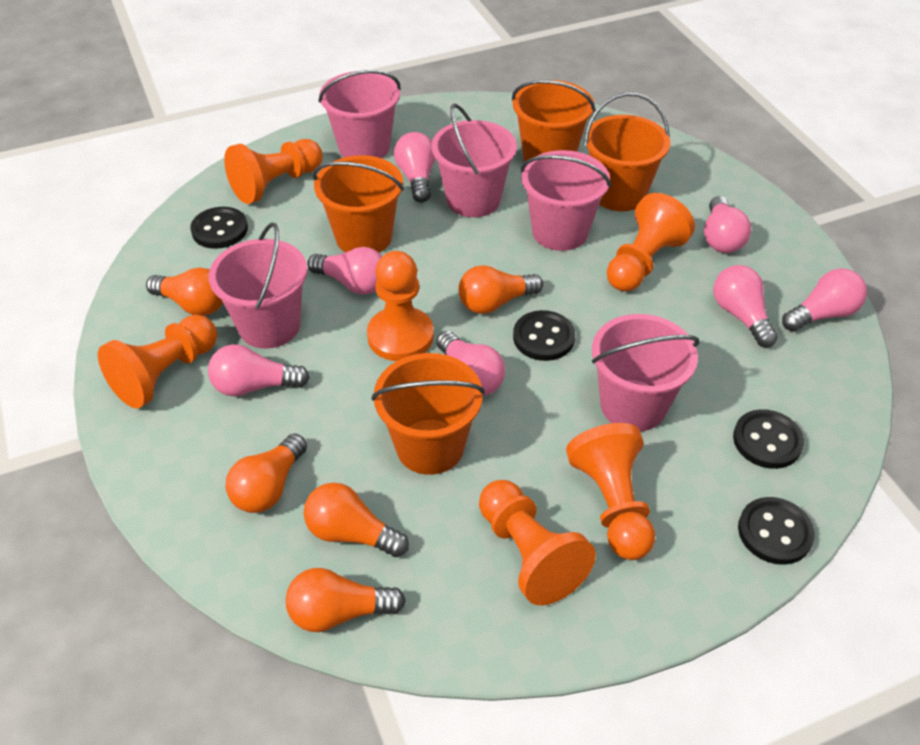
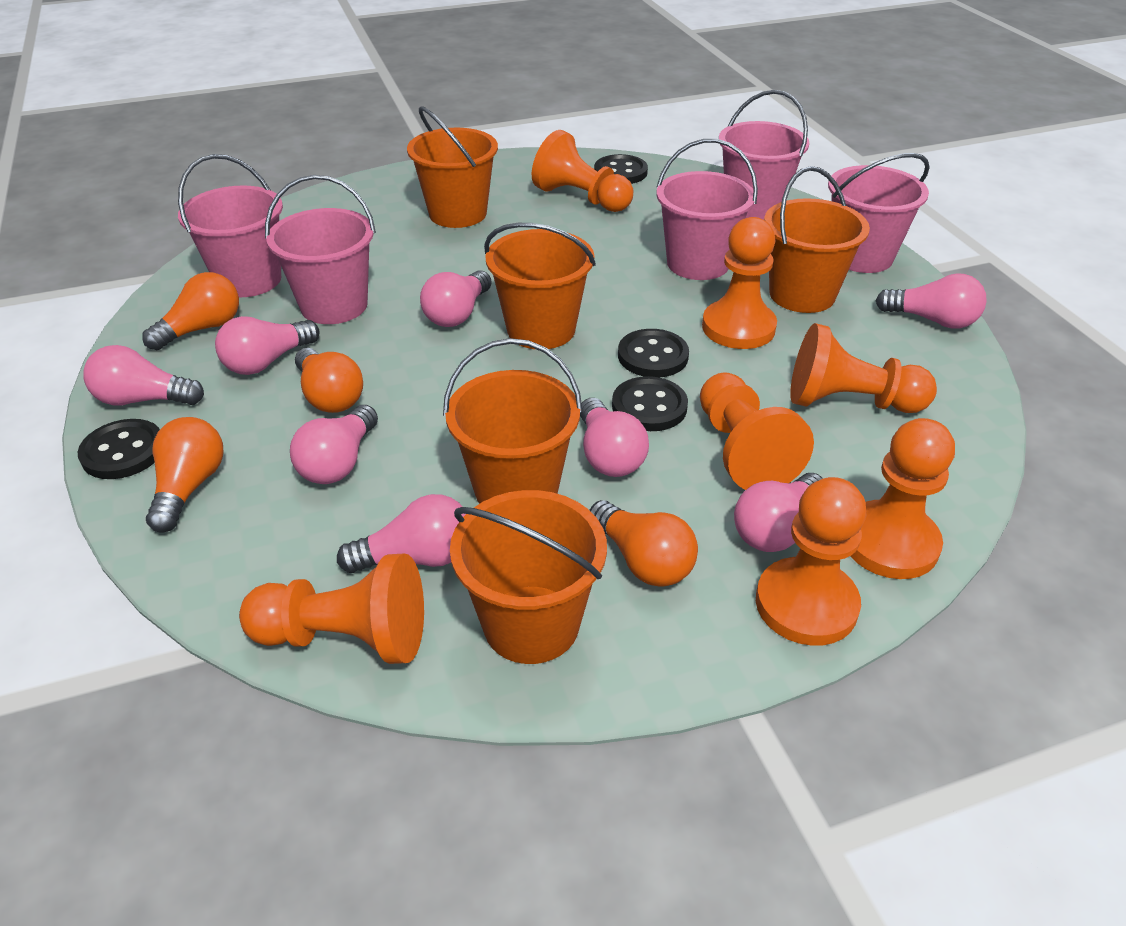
orange bucket: [313,155,404,253] [372,353,485,475] [512,80,595,161] [584,92,670,211] = 4 -> [407,106,498,228] [443,338,583,504] [450,490,607,664] [484,223,596,349] [764,166,870,313] = 5
orange light bulb: [146,268,223,316] [226,434,307,513] [286,568,406,632] [304,483,409,557] [459,265,543,314] = 5 -> [142,272,239,350] [146,417,223,533] [295,348,363,413] [590,500,698,587] = 4
orange pawn: [98,315,217,409] [224,139,323,204] [367,251,434,361] [479,480,596,605] [566,423,655,560] [607,193,695,292] = 6 -> [239,554,424,664] [532,130,633,212] [700,372,814,490] [702,217,777,349] [756,477,866,646] [790,323,937,413] [850,418,955,579] = 7
pink light bulb: [208,344,310,397] [307,247,382,295] [394,132,435,203] [437,331,505,396] [704,196,751,253] [713,265,778,347] [782,268,867,332] = 7 -> [83,345,204,406] [215,316,320,375] [290,405,378,484] [337,494,466,573] [420,271,492,327] [580,398,649,477] [734,473,823,552] [875,273,987,329] = 8

